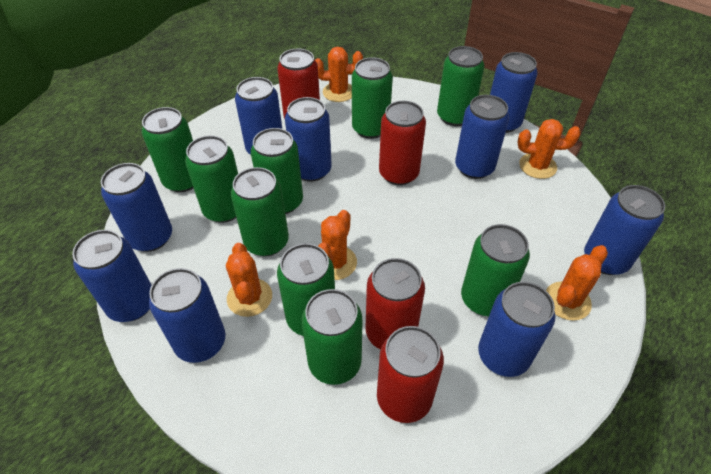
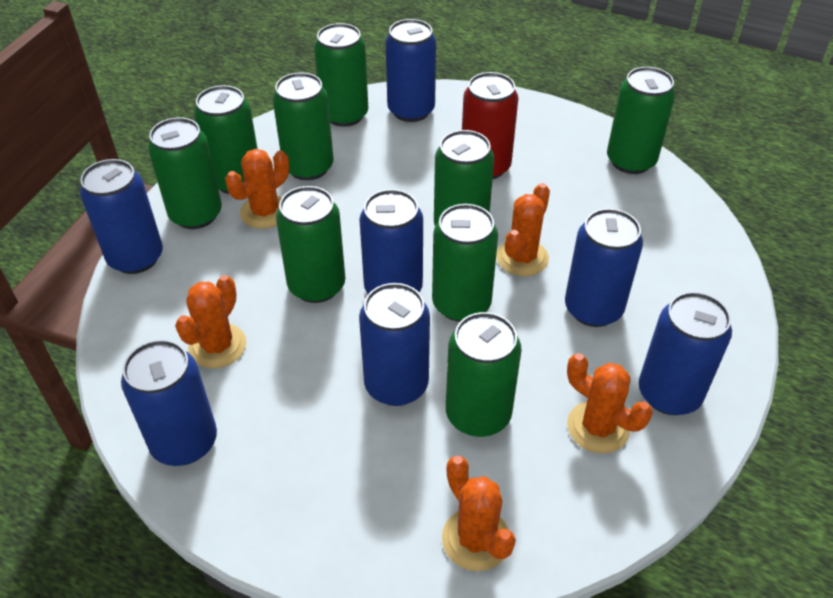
blue can: [72,230,151,322] [101,163,172,252] [149,268,225,363] [235,77,282,155] [285,97,332,182] [455,95,509,179] [478,282,555,377] [490,52,538,133] [584,185,665,275] = 9 -> [80,159,163,274] [121,339,217,466] [359,189,423,294] [359,283,430,406] [386,19,436,122] [565,208,643,327] [639,292,732,415] = 7
red can: [277,48,320,119] [366,258,425,350] [377,326,444,423] [379,101,426,185] = 4 -> [462,72,518,179] = 1

